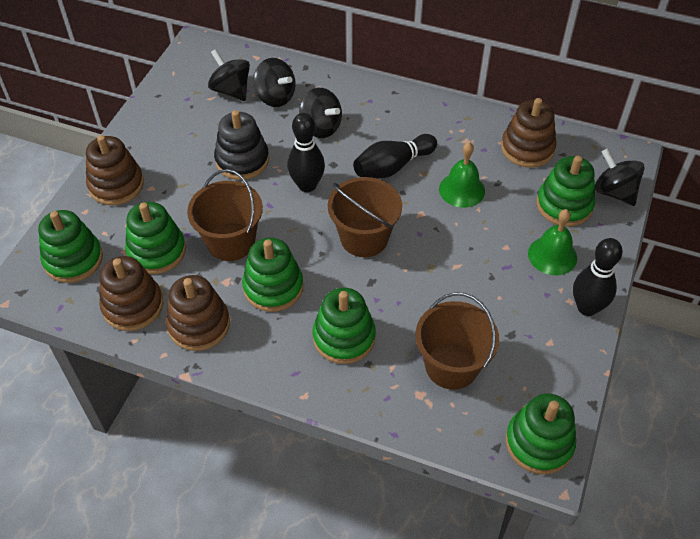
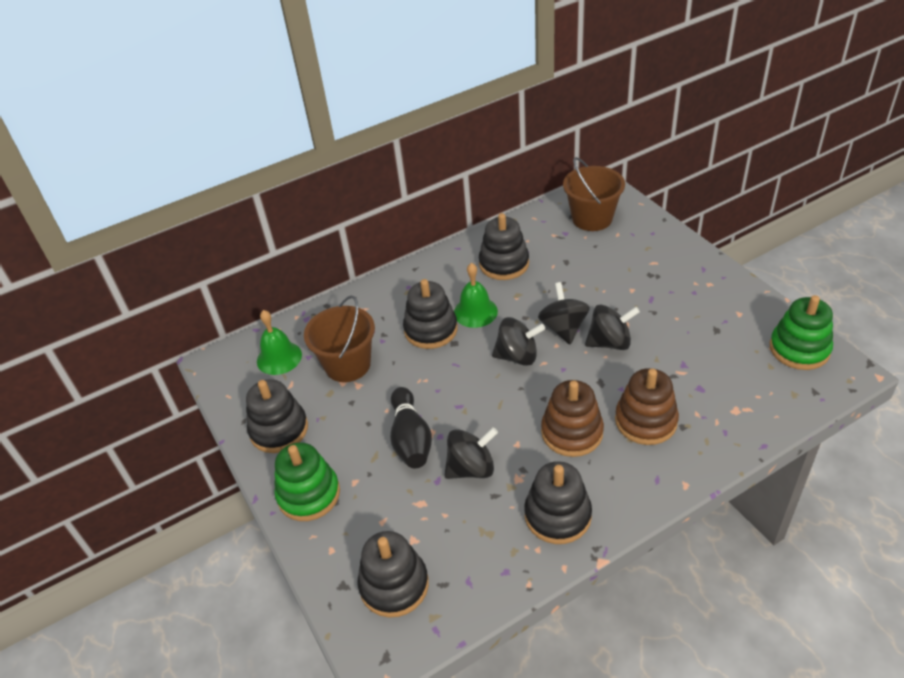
black bowling pin: [287,113,325,192] [353,134,437,178] [573,238,623,316] = 3 -> [390,387,432,468] = 1
black stacking toy: [214,110,269,180] = 1 -> [246,379,308,453] [357,531,429,618] [403,279,458,349] [479,213,529,280] [524,461,592,544] = 5
brown bucket: [187,169,263,261] [328,177,402,257] [415,292,499,390] = 3 -> [304,295,375,382] [563,157,625,231] = 2
brown stacking toy: [86,135,144,205] [99,256,164,331] [166,275,230,351] [501,98,556,168] = 4 -> [541,380,604,457] [615,368,679,445] = 2
green stacking toy: [38,210,103,283] [125,202,186,274] [242,238,303,312] [313,288,376,364] [506,393,576,474] [537,156,595,227] = 6 -> [274,442,340,521] [770,295,833,370] = 2

